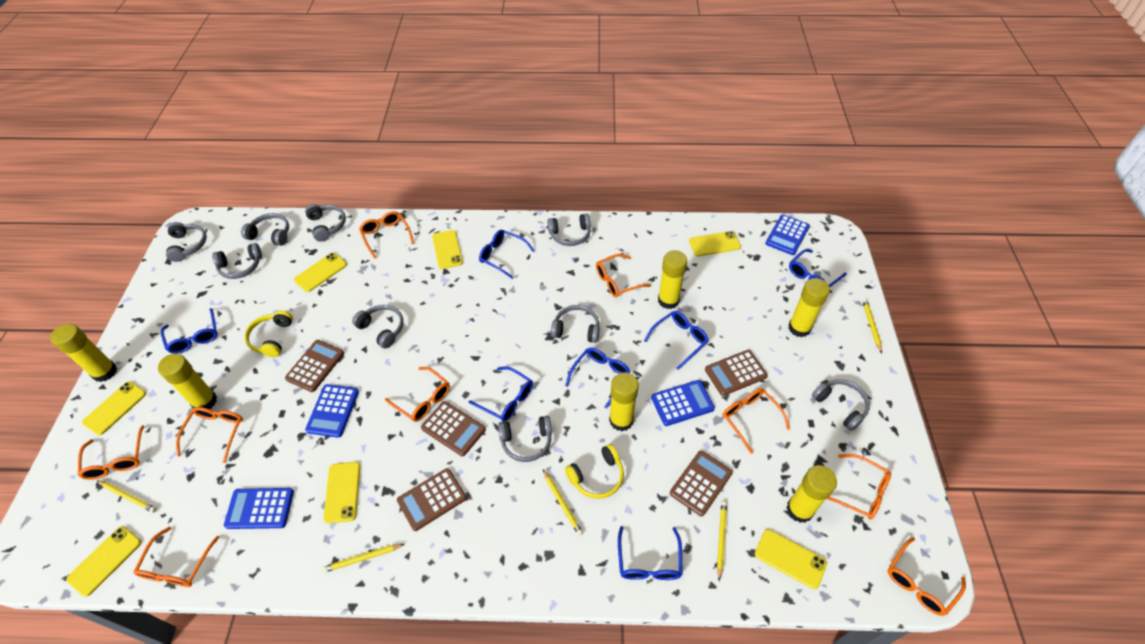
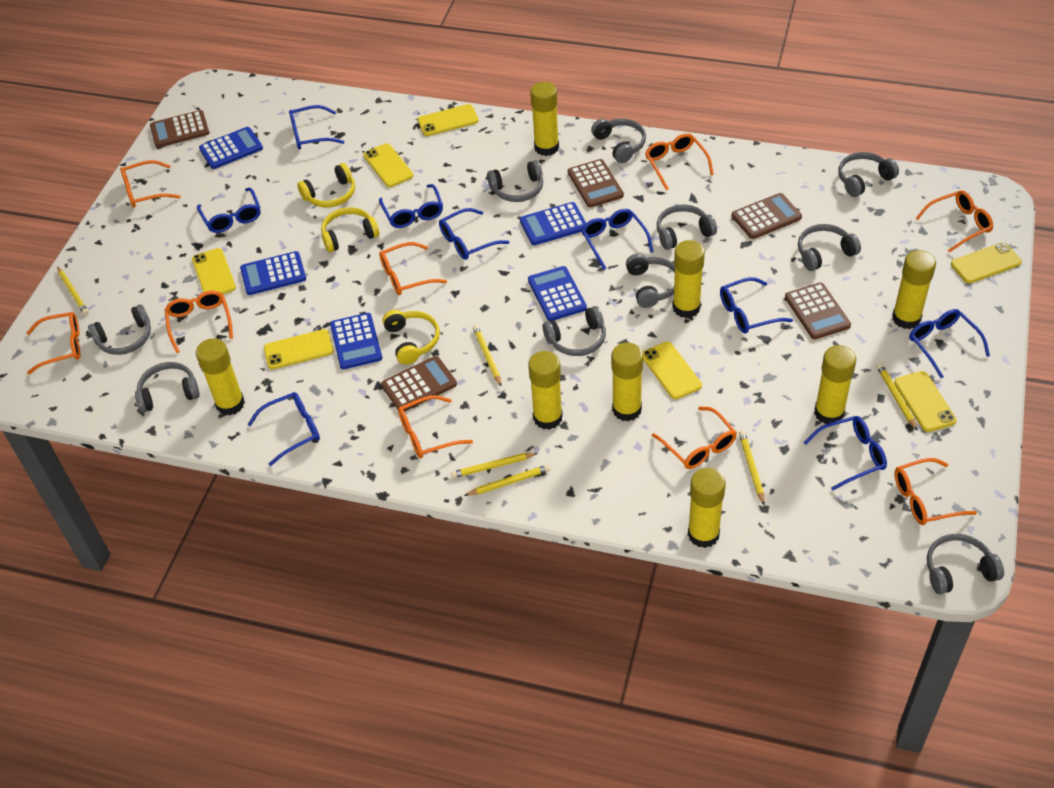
blue calculator: [224,488,294,529] [305,384,359,438] [651,380,715,426] [765,215,810,255] = 4 -> [199,127,263,169] [240,251,306,295] [330,313,382,369] [520,202,586,245] [528,266,587,321] = 5
blue glasses: [161,308,218,354] [468,366,533,422] [479,230,535,279] [565,348,630,408] [618,526,683,580] [644,311,709,370] [789,249,847,287] = 7 -> [197,188,261,233] [248,392,320,466] [289,105,344,149] [379,184,443,228] [439,208,509,260] [581,209,654,270] [720,277,793,333] [804,416,887,490] [909,309,990,378] = 9
grey headphones: [166,222,207,262] [212,243,262,279] [241,213,289,246] [305,204,346,242] [352,305,404,348] [498,416,552,462] [547,213,591,246] [551,305,600,343] [812,379,870,431] = 9 -> [88,304,151,355] [135,362,200,413] [487,160,543,202] [543,306,606,356] [591,118,646,163] [626,254,675,308] [657,205,717,250] [798,224,861,271] [838,152,899,197] [927,534,1004,594] = 10
yellow glue stick: [50,324,117,382] [158,353,217,409] [609,373,639,431] [658,250,687,309] [786,465,837,523] [788,278,830,337] = 6 -> [196,338,245,415] [528,351,563,430] [530,82,559,156] [611,343,643,421] [672,240,705,318] [688,468,726,548] [814,345,857,424] [892,250,936,329] = 8
yellow headphones: [244,310,293,357] [565,444,624,499] = 2 -> [297,163,355,208] [321,207,379,252] [382,310,440,365] = 3
yellow pencil: [97,480,157,513] [322,544,405,573] [543,470,583,536] [717,501,727,581] [862,299,882,353] = 5 -> [57,266,89,315] [451,453,538,478] [464,465,550,496] [473,325,502,387] [739,431,765,505] [877,363,918,431] = 6

